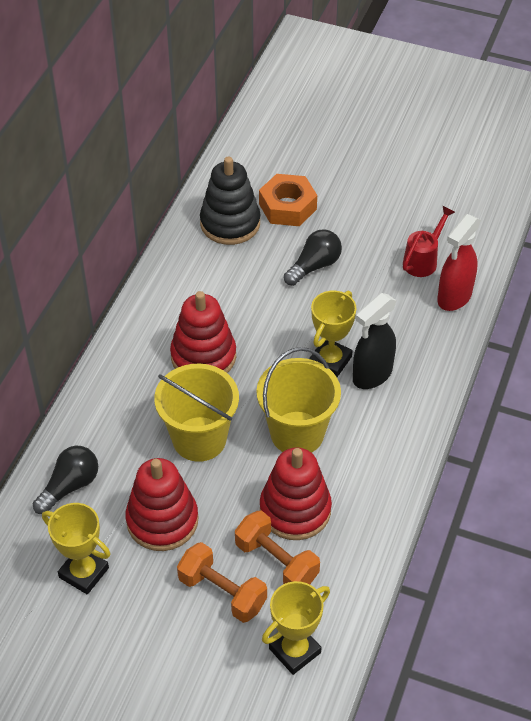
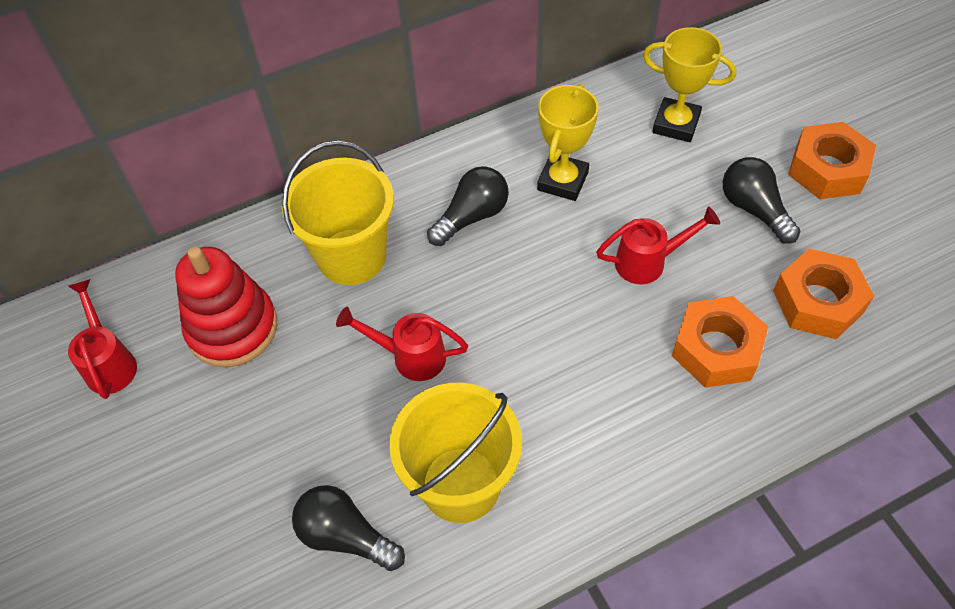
black light bulb: [33,446,98,514] [284,229,342,286] = 2 -> [292,485,405,571] [427,166,509,246] [723,157,800,244] = 3
black spray bottle: [353,293,396,389] = 1 -> none = 0
black stacking toy: [200,157,261,245] = 1 -> none = 0
orange dumbbell: [177,542,267,623] [235,510,320,584] = 2 -> none = 0
orange nut: [259,174,317,226] = 1 -> [672,296,768,388] [773,249,874,339] [788,122,876,199] = 3
red spray bottle: [437,214,481,311] = 1 -> none = 0
red stacking toy: [125,458,198,551] [170,291,236,373] [260,447,332,540] = 3 -> [175,246,277,367] = 1
red watering can: [403,206,455,277] = 1 -> [68,279,137,399] [336,307,468,381] [596,206,720,284] = 3
yellow trophy: [42,503,110,594] [262,581,330,675] [309,291,356,377] = 3 -> [537,84,599,201] [643,27,736,142] = 2

